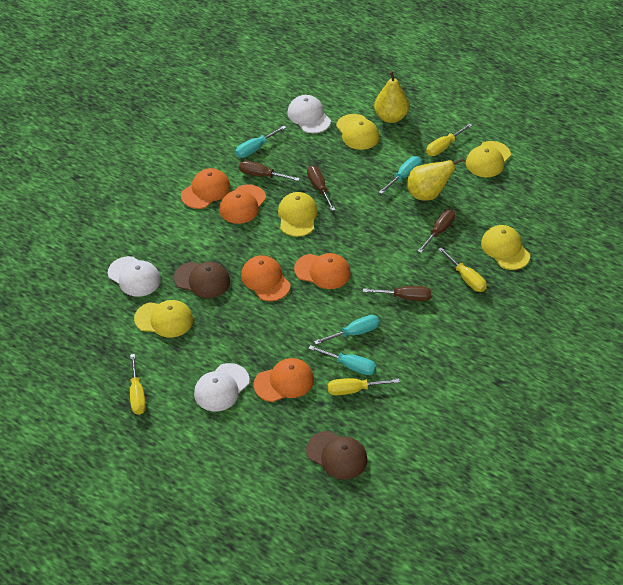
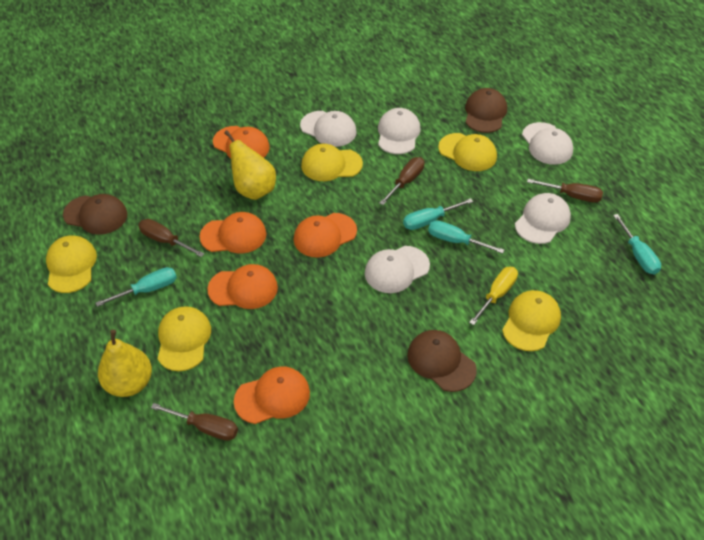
brown cap: [174,262,230,298] [306,431,367,480] = 2 -> [63,194,127,235] [407,330,477,392] [465,88,507,133] = 3
white cap: [108,256,161,297] [194,363,250,411] [287,95,331,133] = 3 -> [300,111,357,147] [365,246,430,293] [378,108,421,154] [515,193,571,244] [522,122,573,165] = 5
yellow screwdriver: [130,354,146,415] [328,378,400,396] [426,123,472,156] [438,247,487,292] = 4 -> [469,267,518,325] = 1

